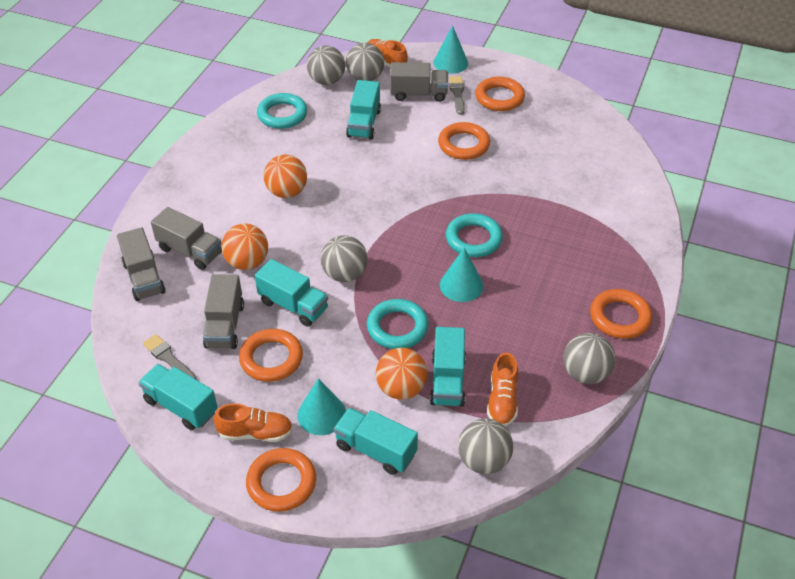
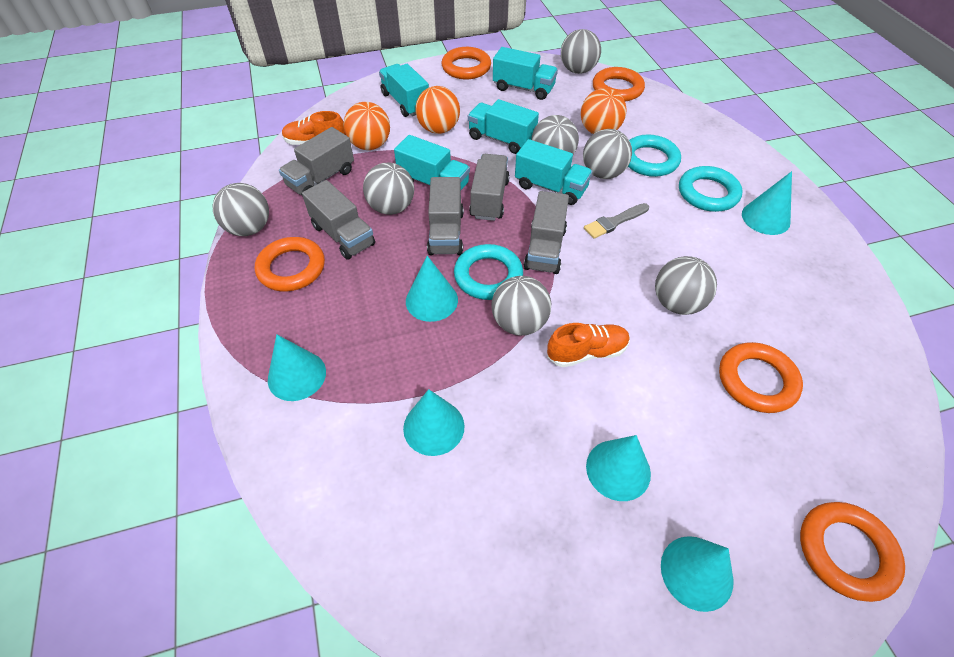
grey ball: [307,45,345,85] [321,235,368,282] [346,43,384,81] [458,418,513,474] [563,333,616,384] = 5 -> [212,183,269,236] [363,162,414,215] [492,276,551,336] [532,115,579,155] [561,29,601,74] [583,129,632,179] [655,256,717,315] = 7
grey brush: [143,334,197,380] [449,76,465,115] = 2 -> [584,203,649,239] = 1
grey truck: [117,227,165,301] [151,207,222,270] [203,274,244,349] [390,62,448,102] = 4 -> [279,127,354,195] [302,180,375,260] [427,177,464,255] [469,154,510,221] [524,191,569,274] = 5
orange shoe: [214,403,293,442] [367,39,408,68] [487,353,518,426] = 3 -> [282,111,346,145] [547,323,630,367] = 2
turquoise cone: [298,378,346,435] [433,25,468,74] [440,248,483,302] = 3 -> [268,334,326,401] [403,389,465,456] [406,256,458,322] [586,435,651,501] [661,536,734,612] [742,171,792,235] = 6

